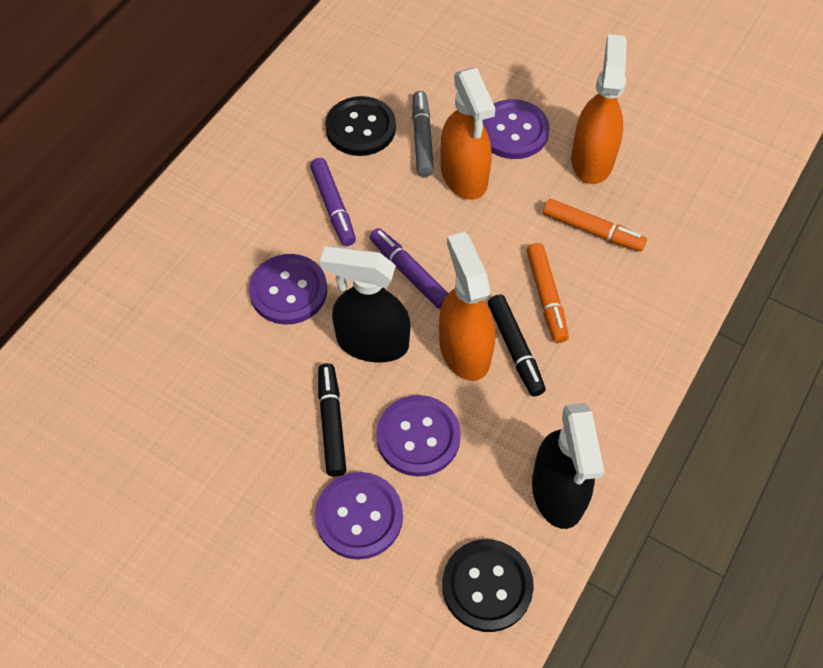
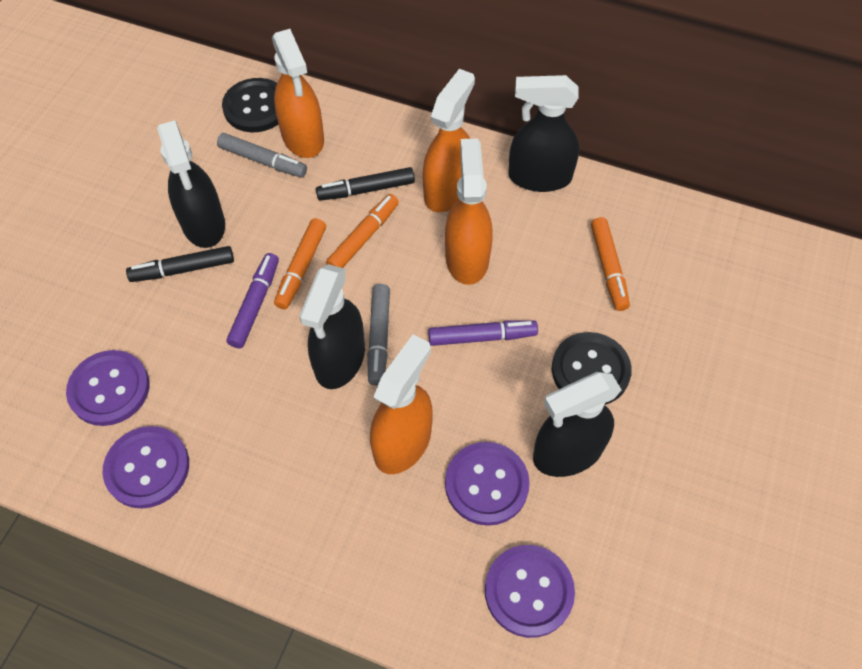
black spray bottle: [320,246,411,362] [532,403,604,529] = 2 -> [157,120,225,248] [299,264,365,389] [508,75,579,192] [533,372,622,477] = 4
grey marker: [412,91,434,177] = 1 -> [217,133,307,178] [367,284,390,386] = 2
orange marker: [527,243,569,343] [543,199,647,252] = 2 -> [274,218,326,309] [326,194,399,268] [591,217,630,311] = 3
orange spray bottle: [439,232,495,381] [441,68,495,200] [571,34,627,184] = 3 -> [272,29,324,158] [370,334,433,474] [423,69,475,212] [445,139,492,285] = 4

